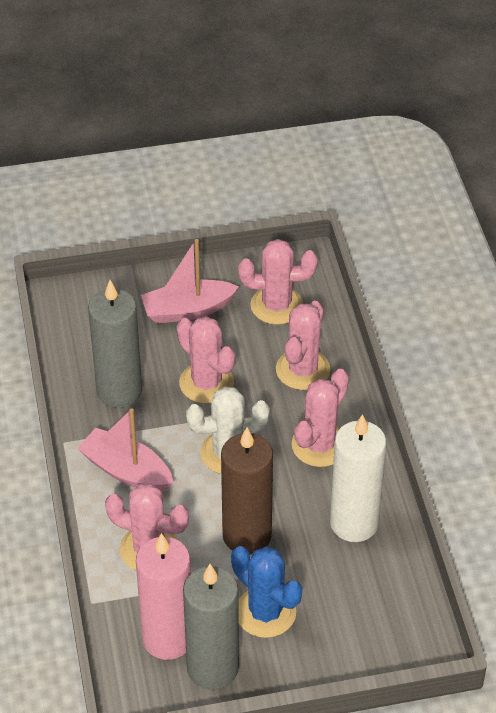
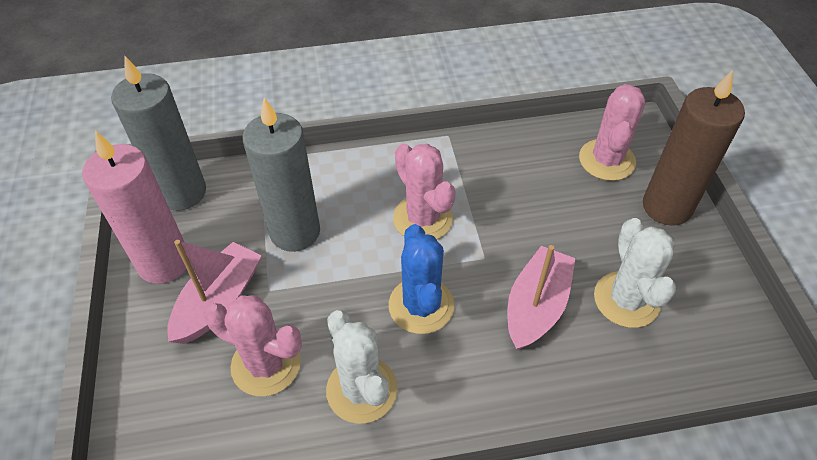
pink cactus: [105,483,189,570] [177,316,235,403] [238,239,317,325] [276,301,330,390] [292,369,349,467] = 5 -> [204,295,302,396] [393,144,456,239] [579,84,646,181] = 3
white cactus: [186,386,270,474] = 1 -> [326,310,398,424] [594,218,676,328] = 2
white candle: [330,414,386,542] = 1 -> none = 0

